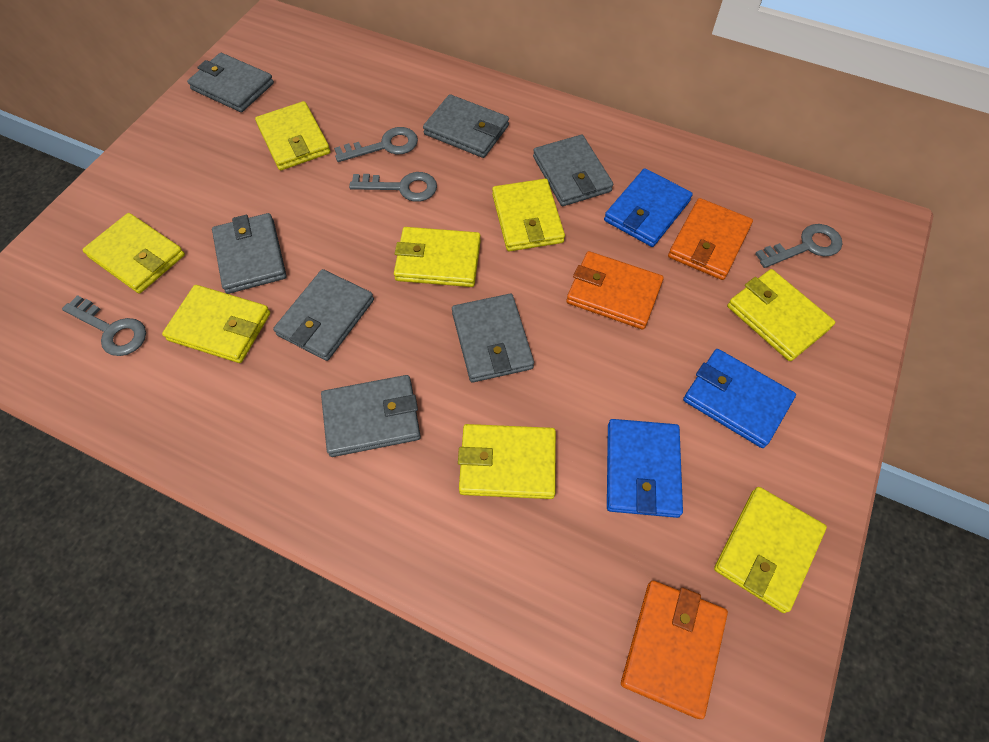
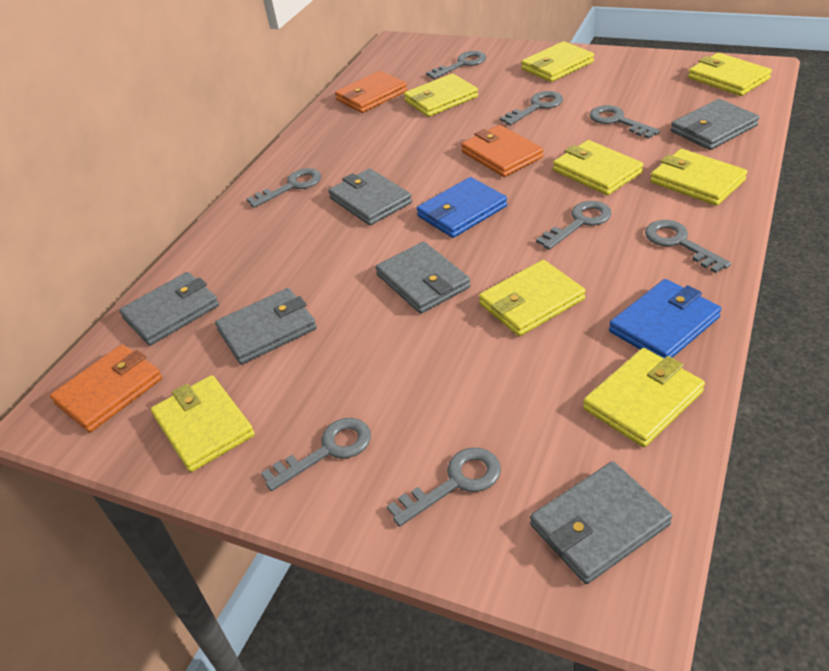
blue wallet: [604,168,693,247] [607,419,683,518] [683,349,796,448] = 3 -> [416,177,507,238] [609,279,721,358] = 2
grey key: [62,295,146,356] [334,127,418,162] [349,172,437,202] [755,224,842,268] = 4 -> [247,168,321,208] [261,418,371,491] [387,448,501,527] [426,51,486,79] [500,91,563,125] [536,201,612,250] [590,105,660,139] [645,220,731,273] = 8
grey wallet: [187,53,274,112] [212,213,287,294] [273,269,374,361] [321,375,421,457] [423,94,509,158] [452,294,534,382] [533,135,613,206] = 7 -> [119,272,219,346] [215,288,317,365] [328,168,412,225] [375,241,471,314] [530,461,672,584] [671,99,760,150] = 6

